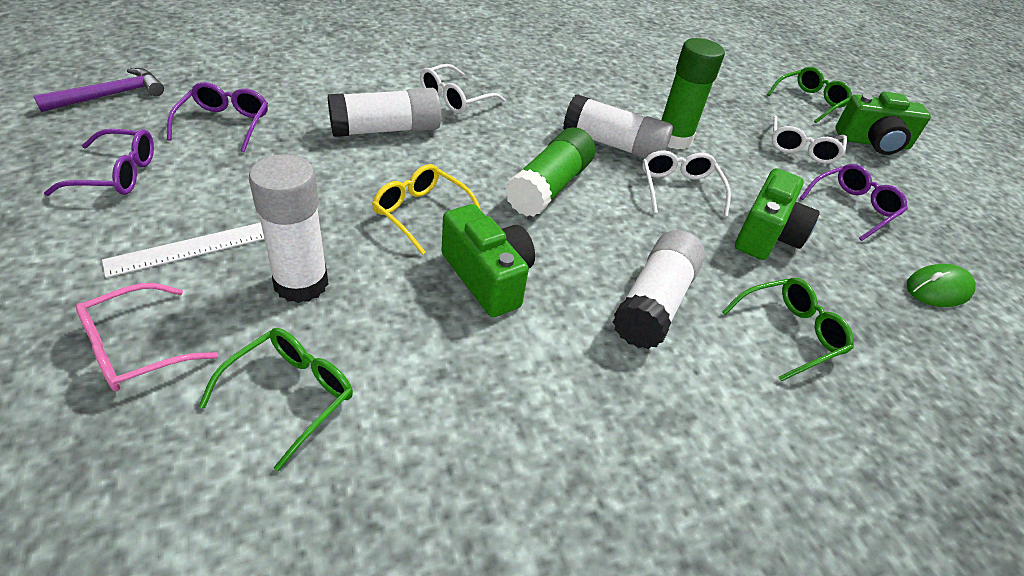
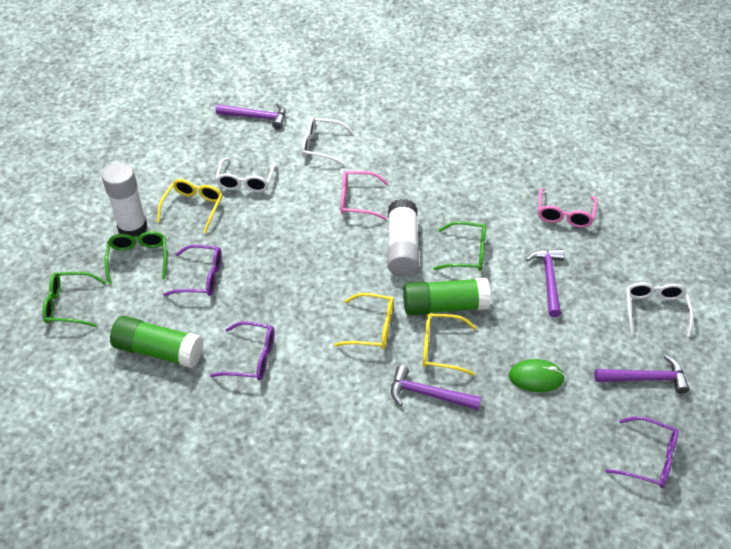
green camera: [441,204,535,317] [735,168,819,260] [835,92,931,155] = 3 -> none = 0
pink glasses: [75,283,218,391] = 1 -> [341,171,388,220] [538,188,598,228] = 2
purple hammer: [33,68,164,112] = 1 -> [216,103,286,129] [391,365,482,410] [526,249,565,317] [594,355,689,394] = 4
white glue stick: [249,154,329,303] [328,88,441,137] [563,94,673,159] [613,230,705,349] = 4 -> [102,163,148,237] [387,199,419,276] = 2
white ruler: [102,223,264,278] = 1 -> none = 0
yellow glasses: [372,164,481,255] = 1 -> [157,179,223,233] [334,293,394,349] [423,313,477,376] = 3

